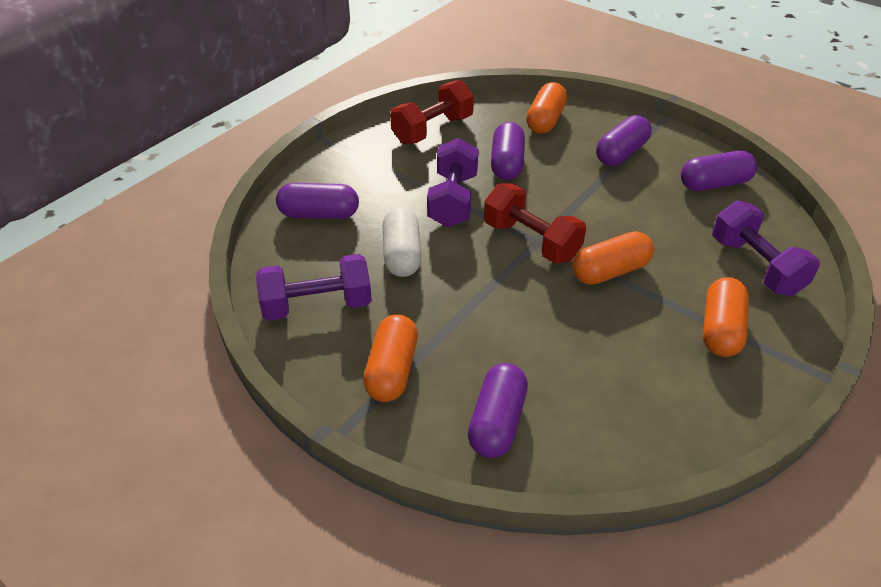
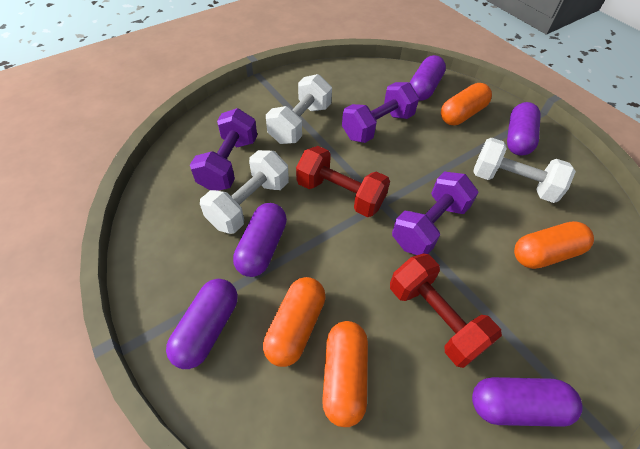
white capsule: [383,207,422,277] = 1 -> none = 0
white dumbbell: none = 0 -> [200,150,289,234] [266,74,332,144] [473,138,576,203] = 3

